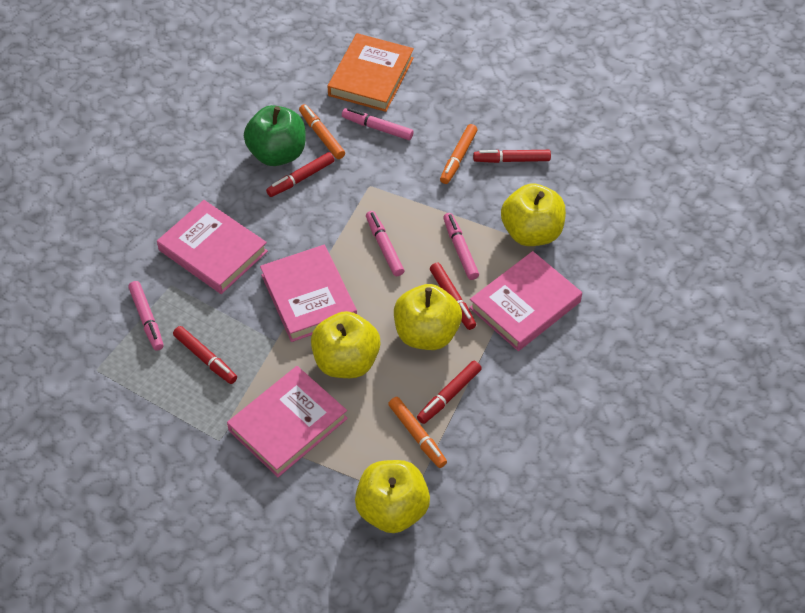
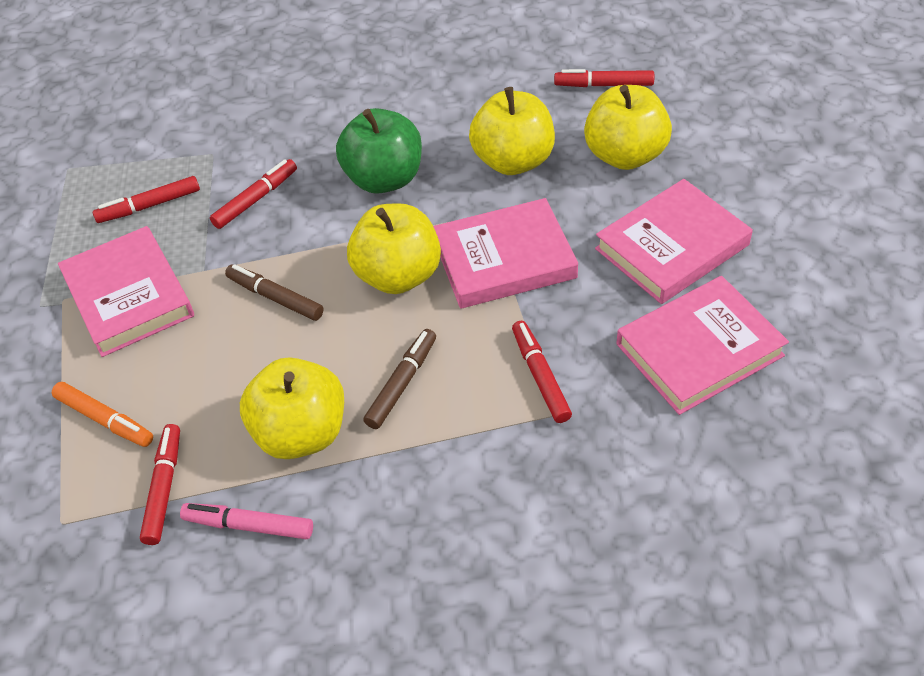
brown marker: none = 0 -> [225,264,324,321] [363,329,436,429] = 2
orange book: [327,33,414,112] = 1 -> none = 0
orange marker: [299,104,345,159] [388,397,447,468] [440,124,478,184] = 3 -> [52,382,153,447] = 1
pink marker: [128,281,164,351] [342,108,414,140] [366,211,404,276] [443,213,479,280] = 4 -> [180,503,313,539] = 1

